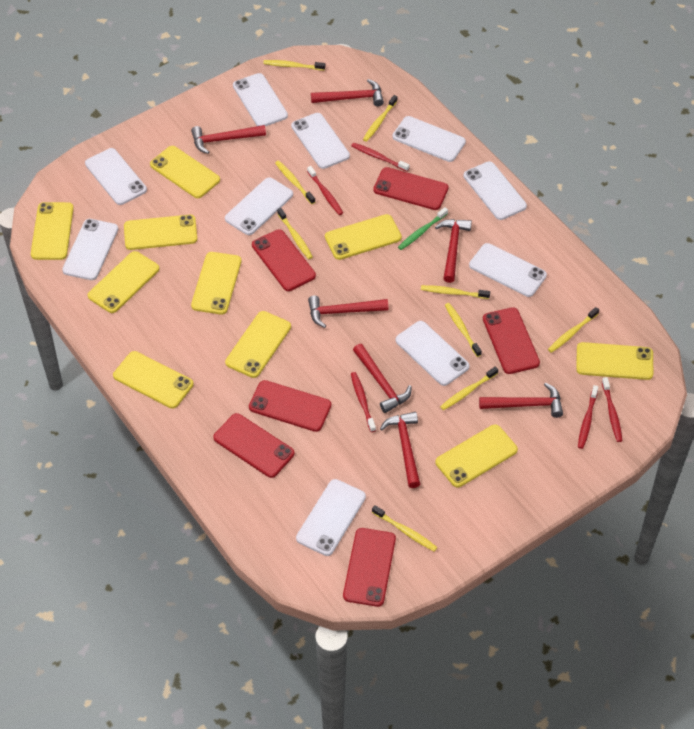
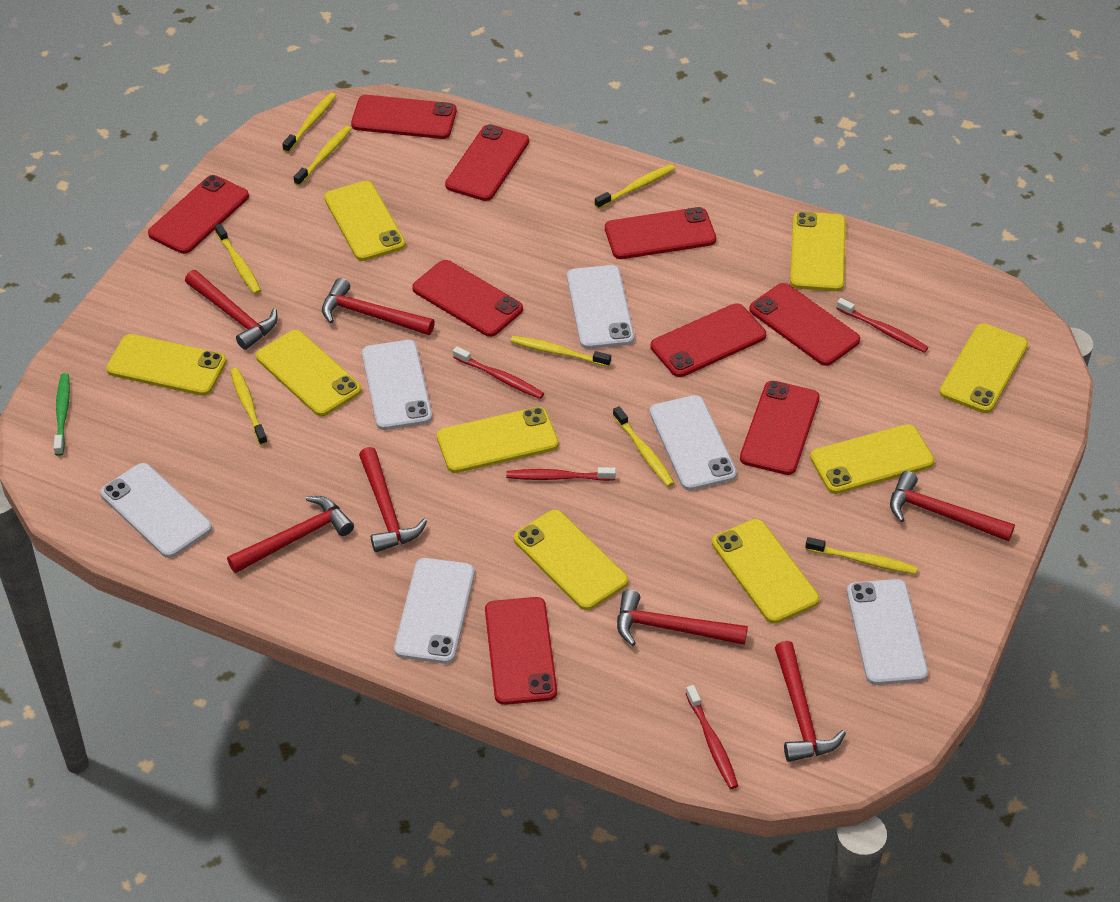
red phone: [213,413,294,478] [249,380,331,432] [252,229,316,291] [343,528,396,607] [373,167,449,210] [483,307,540,374] = 6 -> [148,175,249,254] [351,95,457,139] [412,260,523,337] [445,124,529,201] [485,597,557,705] [605,207,716,259] [651,303,766,377] [740,381,820,475] [749,283,860,366] = 9
red toothbrush: [307,166,343,215] [351,143,410,172] [351,372,376,432] [578,385,599,449] [602,377,623,442] = 5 -> [453,346,544,399] [506,467,616,481] [686,685,738,789] [836,298,929,353] = 4
white phone: [62,219,118,280] [85,148,147,205] [225,177,293,235] [233,73,288,126] [291,113,350,169] [296,479,366,556] [392,116,466,162] [396,321,470,386] [464,161,527,220] [469,243,547,297] = 10 -> [100,463,212,558] [362,340,432,430] [394,558,475,664] [567,265,634,349] [650,395,737,491] [847,579,928,685] = 6
yellow phone: [31,202,74,260] [88,251,159,313] [113,351,193,409] [124,215,197,250] [150,146,220,198] [191,252,241,314] [225,311,291,378] [325,214,402,260] [435,424,518,488] [576,342,653,380] = 10 -> [106,334,227,396] [256,330,362,416] [324,181,406,261] [437,407,559,473] [514,510,628,610] [712,519,820,624] [790,212,846,291] [810,424,935,494] [940,323,1028,413] = 9
yellow toothbrush: [263,60,325,71] [275,161,315,204] [277,208,313,259] [363,95,398,142] [372,505,438,552] [421,285,490,299] [440,367,498,410] [445,303,482,357] [548,307,599,353] = 9 -> [215,223,261,294] [230,368,267,445] [282,93,336,153] [294,126,352,186] [511,336,611,367] [594,164,675,209] [613,406,674,487] [805,537,918,574] = 8

